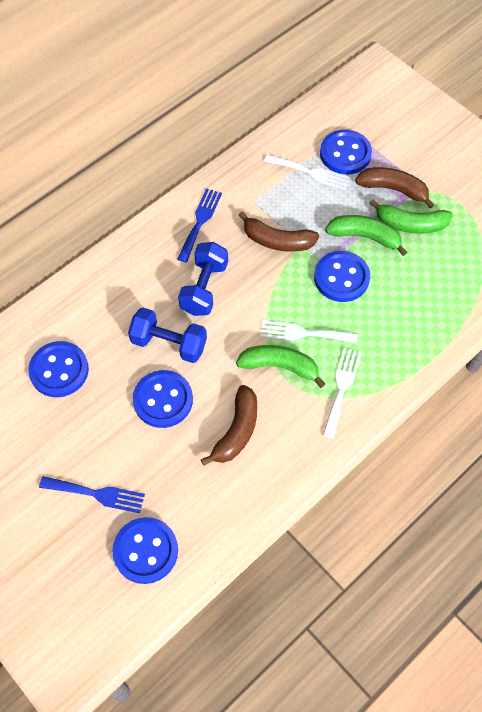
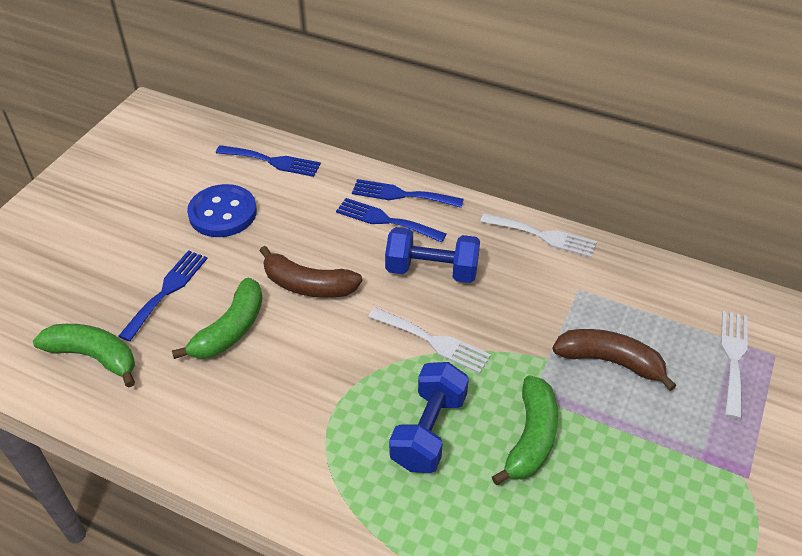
blue button: [28,341,89,397] [112,517,178,584] [133,370,193,428] [314,251,370,302] [320,130,372,174] = 5 -> [187,184,257,237] = 1
blue fork: [39,476,145,513] [177,188,222,263] = 2 -> [119,250,208,341] [216,145,321,177] [336,198,446,243] [352,179,464,208] = 4
brown banana: [201,385,257,466] [239,211,319,252] [355,167,434,208] = 3 -> [260,246,363,298] [552,329,677,391] = 2

